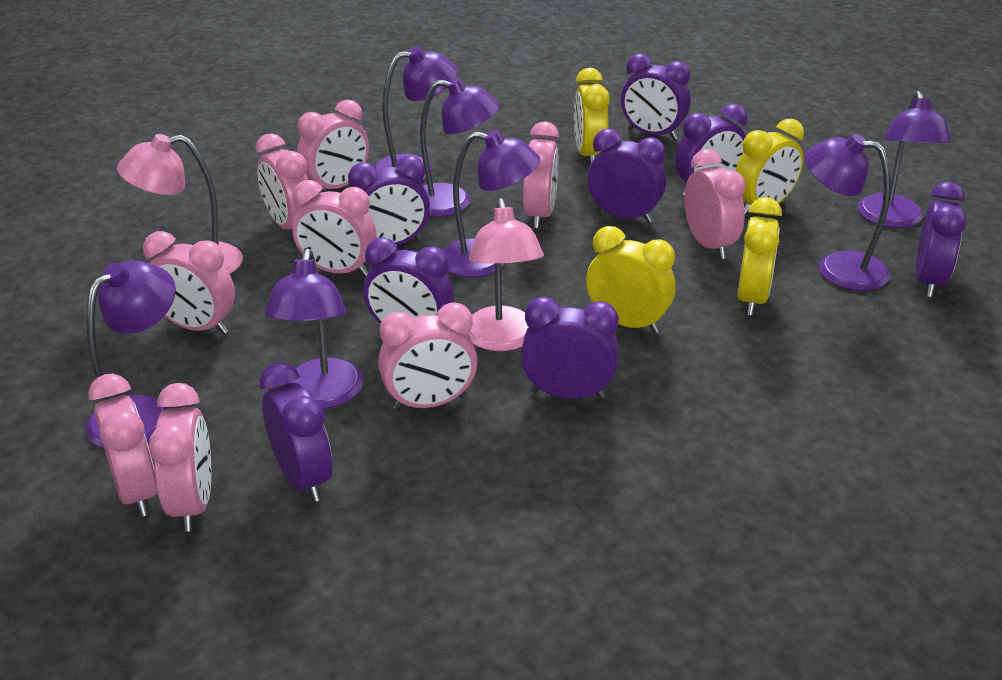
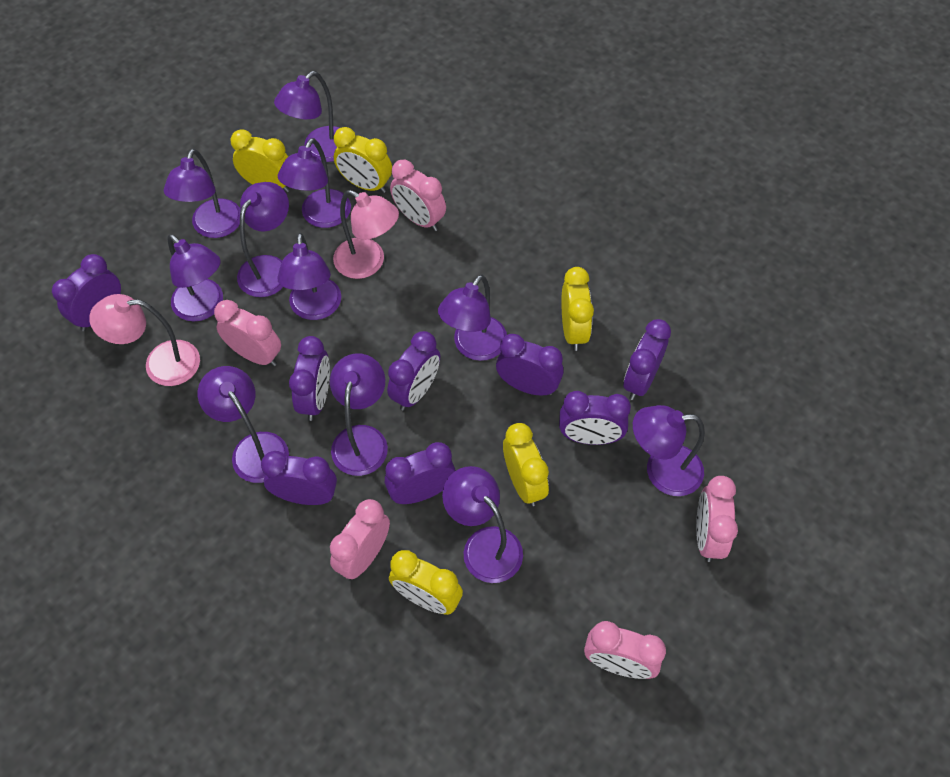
pink clock: [88,374,157,517] [143,231,235,334] [149,383,211,532] [256,133,308,230] [292,180,377,276] [297,99,369,189] [378,302,478,410] [523,121,559,228] [684,149,746,259] = 9 -> [214,300,281,366] [330,499,390,579] [390,160,446,231] [584,621,666,679] [696,476,738,562] = 5
purple lamp: [85,260,176,448] [264,249,363,408] [374,46,457,182] [420,78,500,217] [442,130,540,277] [805,134,891,291] [858,91,952,228] = 7 -> [164,149,241,238] [167,234,223,321] [198,366,289,483] [237,182,289,297] [274,71,340,162] [277,233,341,320] [278,138,351,228] [330,353,388,476] [438,274,507,361] [442,466,523,583] [633,405,705,496] = 11
yellow clock: [574,68,610,165] [586,226,676,334] [735,118,804,215] [737,197,782,316] = 4 -> [231,129,290,192] [334,127,392,193] [389,550,463,615] [503,423,549,506] [561,267,594,351] = 5

